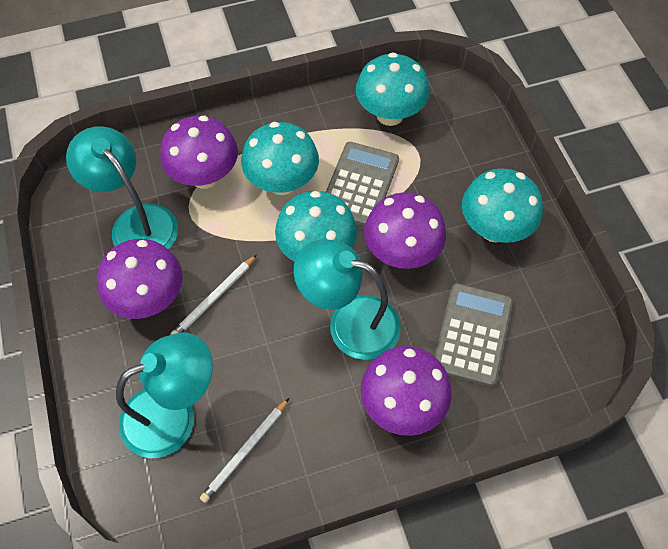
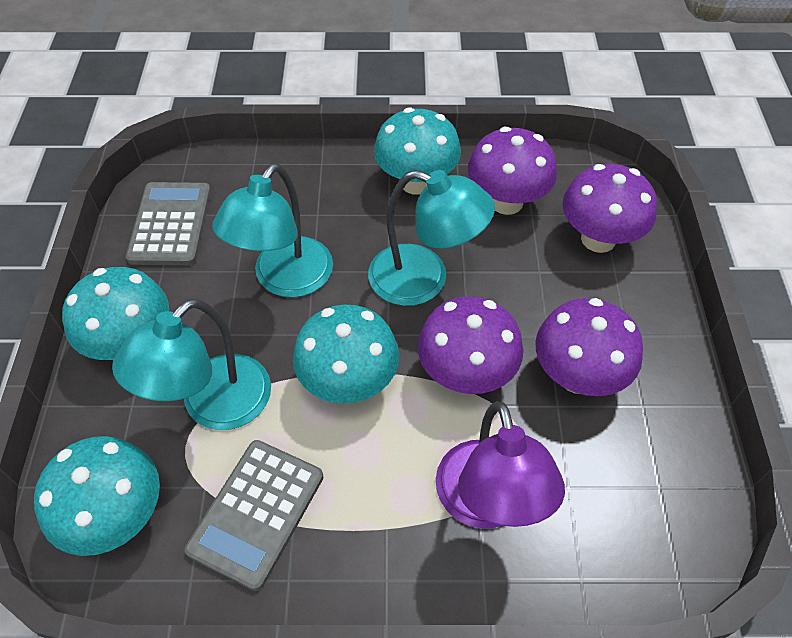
purple lamp: none = 0 -> [436,401,565,529] = 1
white pencil: [171,255,257,335] [200,398,289,503] = 2 -> none = 0

